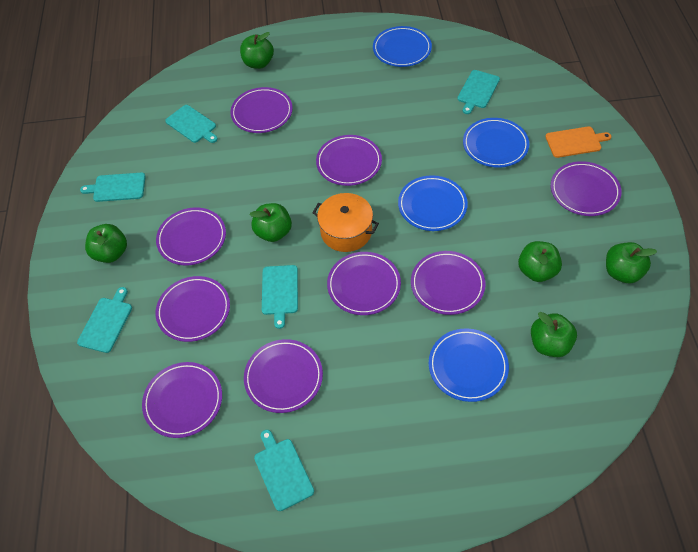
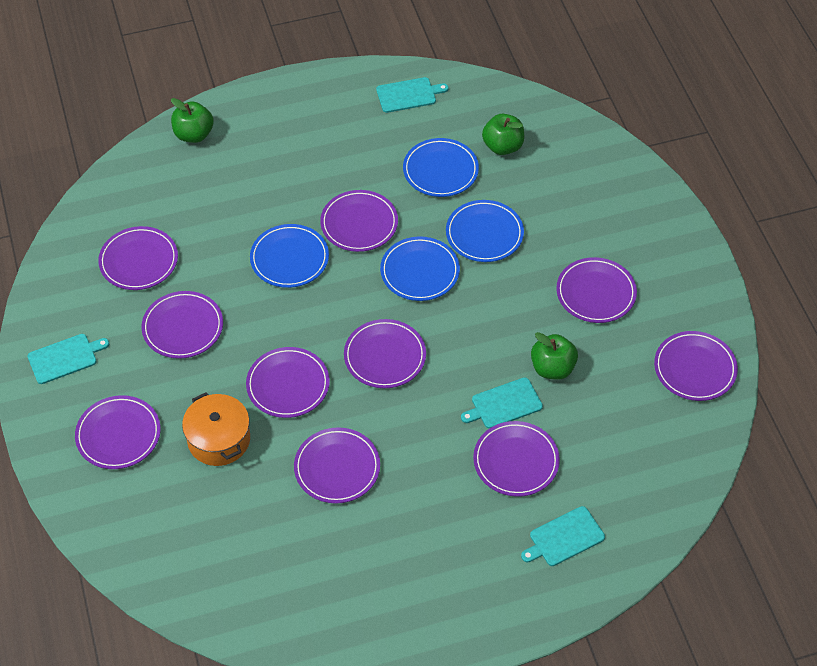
green apple: [85,224,127,263] [240,32,274,69] [250,203,292,242] [518,241,562,282] [531,312,577,357] [606,242,657,283] = 6 -> [171,98,214,143] [482,114,524,155] [531,332,578,380] = 3
orange cutting board: [545,126,612,158] = 1 -> none = 0
purple plate: [142,362,222,438] [156,208,226,265] [156,276,230,342] [230,87,293,133] [244,339,323,413] [316,135,382,186] [327,252,401,315] [411,251,486,315] [551,161,622,216] = 9 -> [75,395,161,469] [98,226,178,290] [142,291,223,359] [246,347,330,418] [294,427,380,504] [320,190,398,252] [344,319,426,388] [473,421,560,497] [556,257,637,323] [654,331,738,401] = 10
turquoise cutting board: [77,287,132,353] [80,172,146,202] [165,105,218,143] [254,430,314,511] [262,265,298,329] [457,70,500,114] = 6 -> [28,334,109,384] [376,77,448,113] [461,377,543,429] [521,506,605,566] = 4

